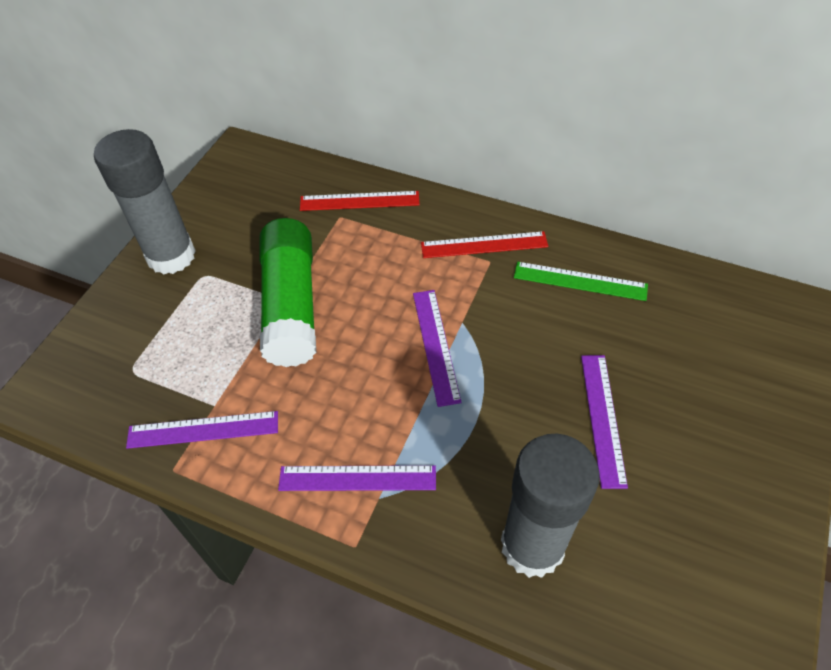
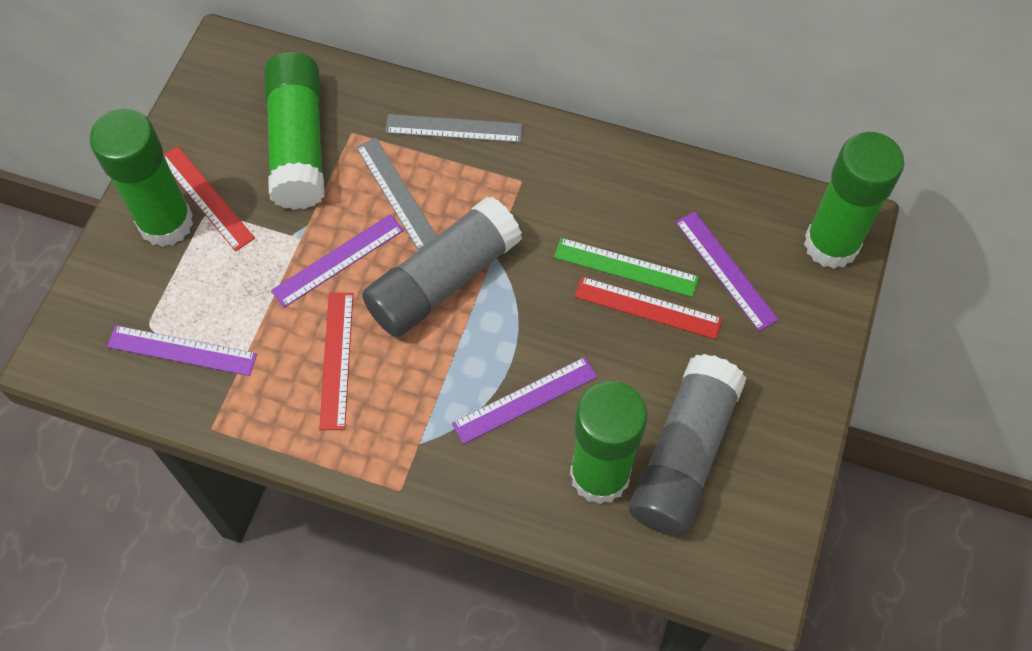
green glue stick: [259,218,316,367] = 1 -> [90,109,193,247] [264,52,325,210] [570,381,647,504] [804,132,904,269] = 4
grey ruler: none = 0 -> [356,138,437,251] [385,114,523,143] = 2
red ruler: [300,191,420,211] [421,231,548,258] = 2 -> [164,146,255,251] [319,293,353,430] [575,277,722,339] = 3

